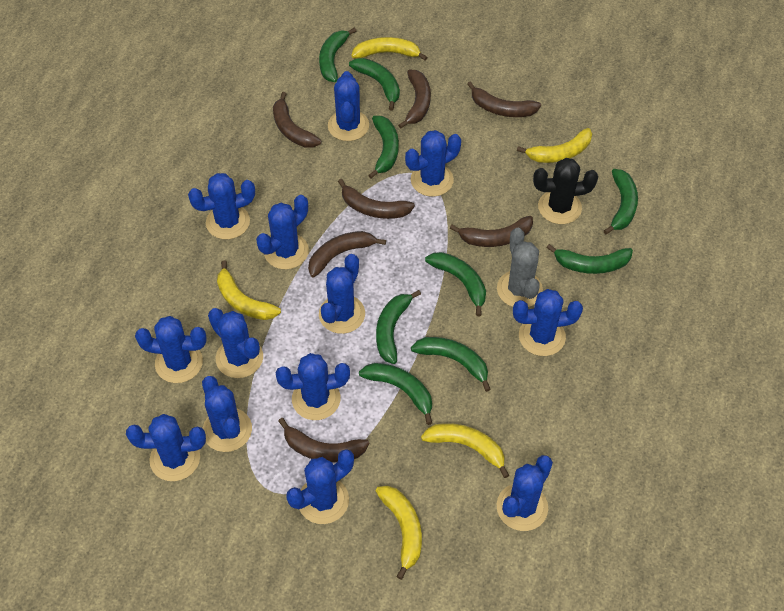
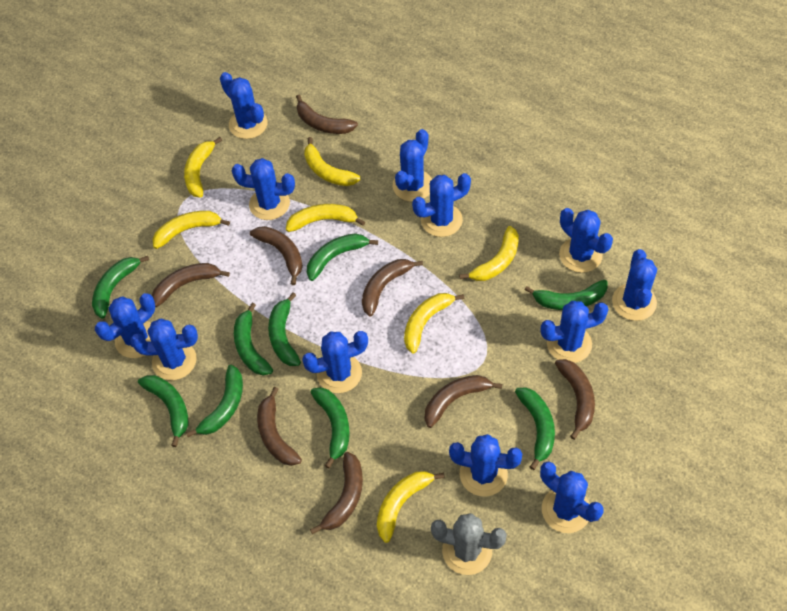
black cactus: [533,158,598,224] = 1 -> none = 0
blue cactus: [126,414,206,481] [135,316,207,383] [188,173,255,239] [202,376,252,452] [208,308,263,378] [256,195,309,270] [276,353,350,420] [286,449,354,524] [319,254,365,334] [328,71,369,141] [405,130,461,197] [497,455,553,531] [513,289,583,356] = 13 -> [95,293,155,358] [130,319,198,380] [220,72,268,139] [232,158,295,220] [302,331,368,393] [393,129,432,202] [412,173,471,237] [449,434,523,497] [540,301,608,363] [540,461,604,533] [559,208,613,273] [612,249,657,321] = 12
brown banana: [273,92,321,148] [278,418,369,462] [308,231,386,277] [338,179,415,219] [398,70,431,129] [450,216,533,247] [467,81,541,117] = 7 -> [152,263,230,307] [250,226,303,285] [257,387,302,466] [296,95,358,134] [310,452,363,534] [362,259,423,317] [425,375,502,428] [555,359,595,440] = 8
yellow banana: [217,260,281,320] [351,37,428,61] [376,486,422,580] [421,423,509,478] [517,128,592,163] = 5 -> [153,211,230,249] [184,137,222,198] [286,204,365,232] [304,137,361,186] [377,471,445,543] [404,293,464,354] [459,226,519,281] = 7

